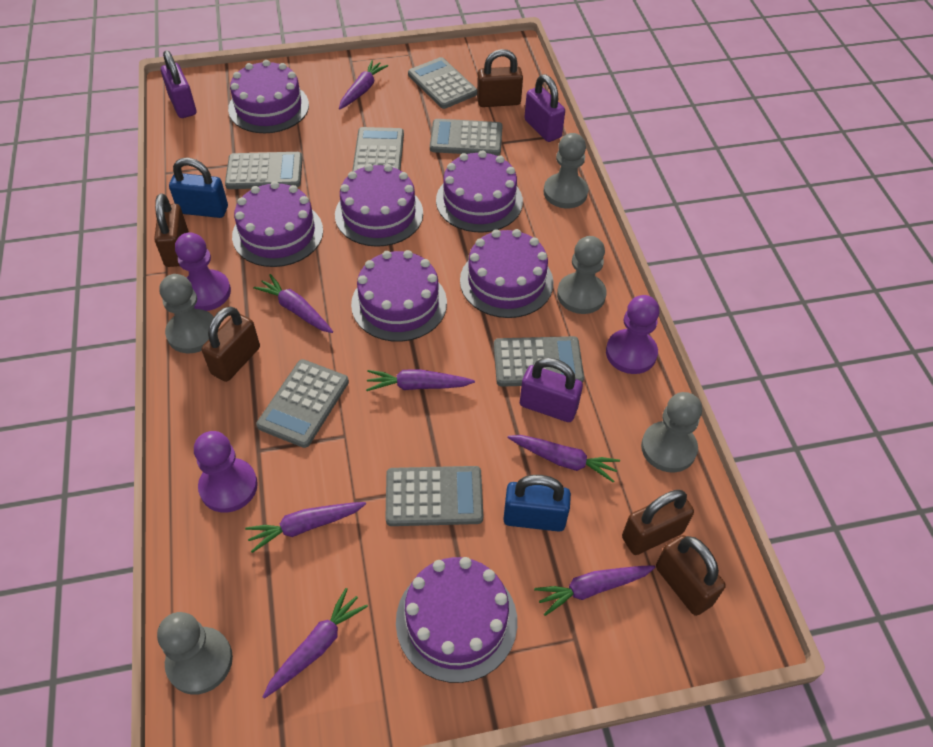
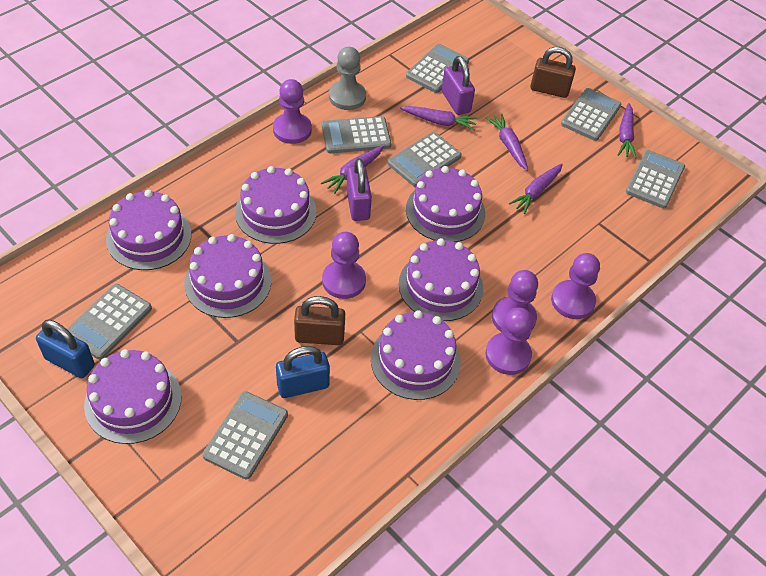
brown padlock: [154,193,189,267] [202,306,260,382] [477,49,523,107] [622,490,694,555] [656,535,726,616] = 5 -> [294,296,345,345] [530,47,576,98] = 2
grey pawn: [157,612,233,695] [160,274,214,353] [544,133,588,208] [557,236,607,314] [641,392,702,472] = 5 -> [329,47,366,110] = 1
purple carrot: [245,502,366,553] [253,274,333,333] [263,588,368,699] [339,60,388,110] [366,369,475,391] [508,435,620,482] [534,565,655,616] = 7 -> [321,146,384,194] [400,106,478,131] [486,114,528,171] [509,163,563,214] [618,103,636,159] = 5
purple padlock: [161,50,196,118] [520,358,583,422] [524,74,565,142] = 3 -> [347,158,372,221] [442,56,475,115] = 2
purple pawn: [175,232,231,311] [194,431,258,513] [606,295,660,374] = 3 -> [273,79,312,144] [322,232,366,299] [485,308,533,375] [492,270,538,332] [551,253,600,319] = 5

